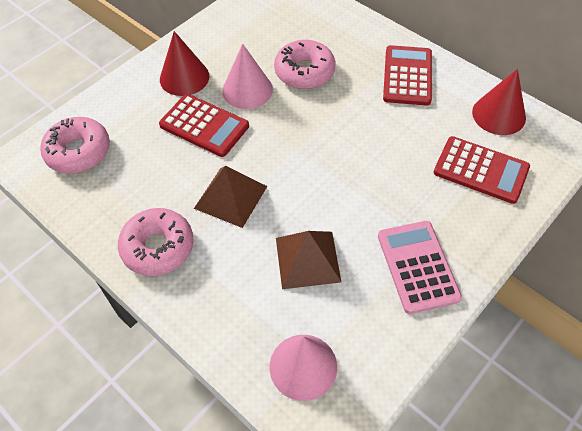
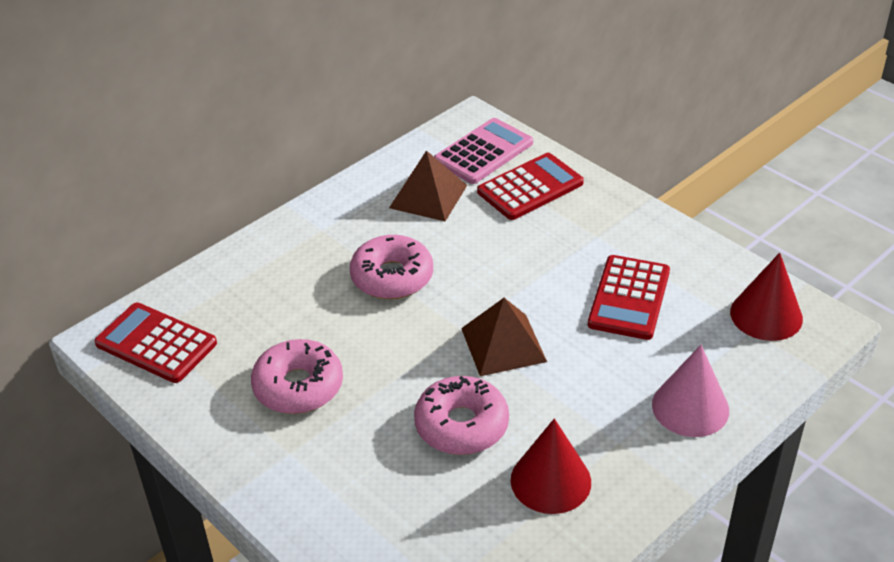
pink cone: [222,44,273,109] [270,335,337,401] = 2 -> [652,345,729,437] = 1

